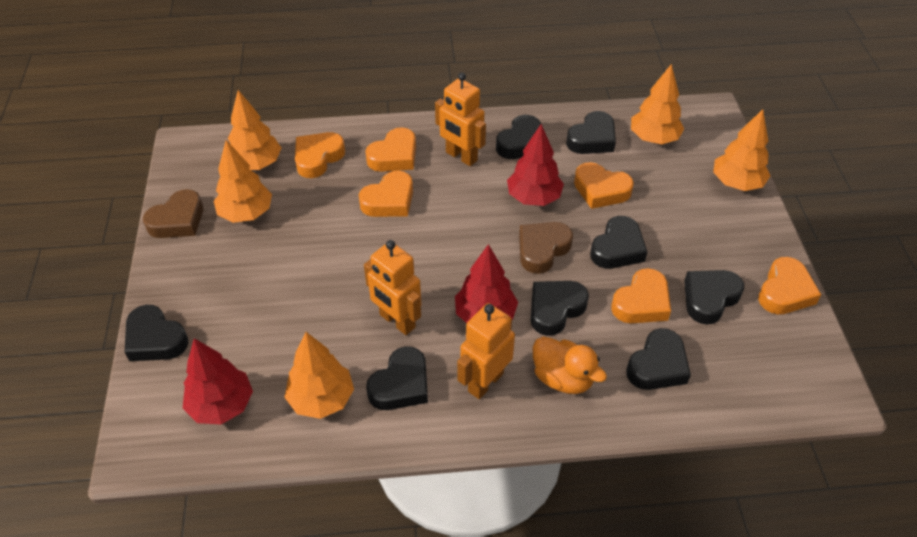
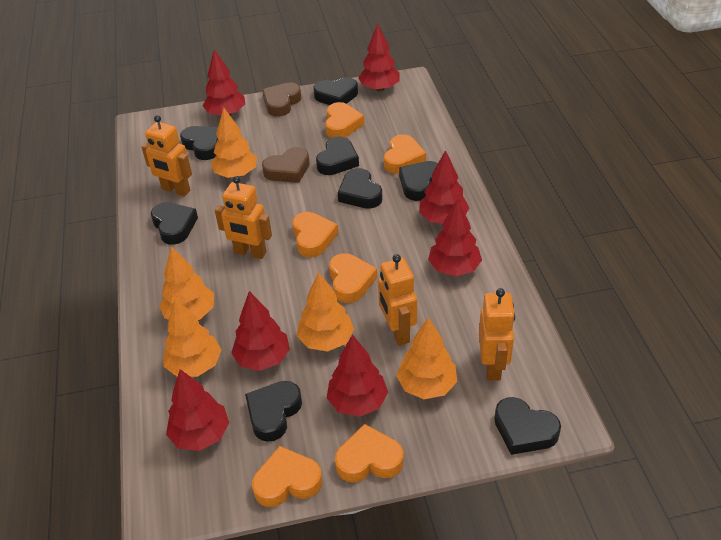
orange duck: [533,337,607,394] = 1 -> none = 0
orange robot: [364,240,421,335] [435,73,486,166] [457,303,515,399] = 3 -> [142,115,192,197] [215,176,272,259] [378,254,417,346] [479,288,515,380] = 4
red tree: [183,338,253,425] [455,244,518,323] [507,124,564,206] = 3 -> [166,369,229,451] [203,49,245,116] [231,291,290,371] [327,334,388,417] [358,23,400,91] [419,150,469,224] [428,199,482,276] = 7

